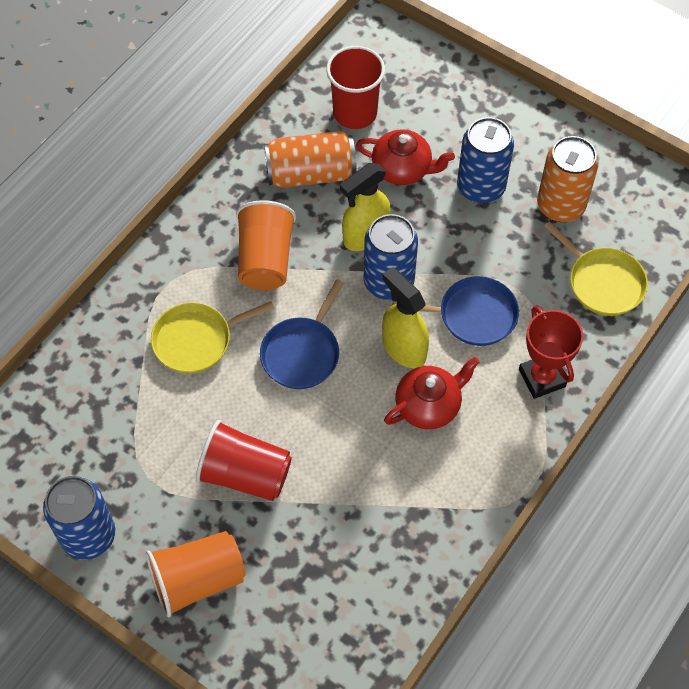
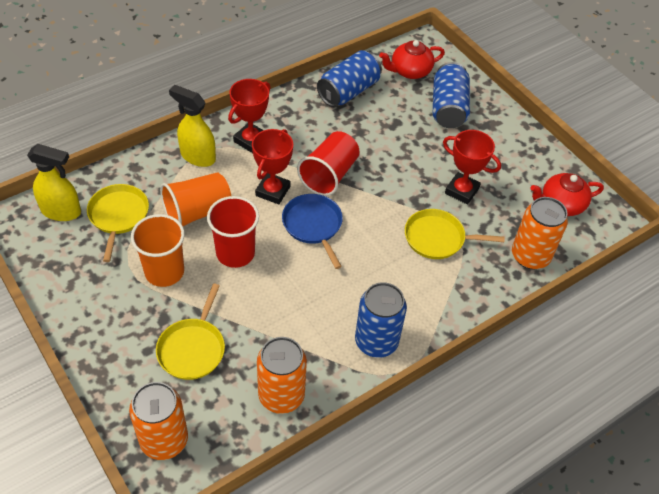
blue pan: [260,280,344,389] [392,276,519,346] = 2 -> [282,194,343,269] = 1
orange can: [264,131,357,188] [537,136,599,222] = 2 -> [129,382,188,460] [257,337,307,414] [512,197,568,270] = 3
red trophy: [519,306,583,399] = 1 -> [228,79,270,153] [252,129,293,204] [443,130,501,205] = 3
yellow pan: [151,301,274,373] [544,221,648,316] = 2 -> [87,184,149,262] [156,284,225,380] [405,209,505,259] = 3

